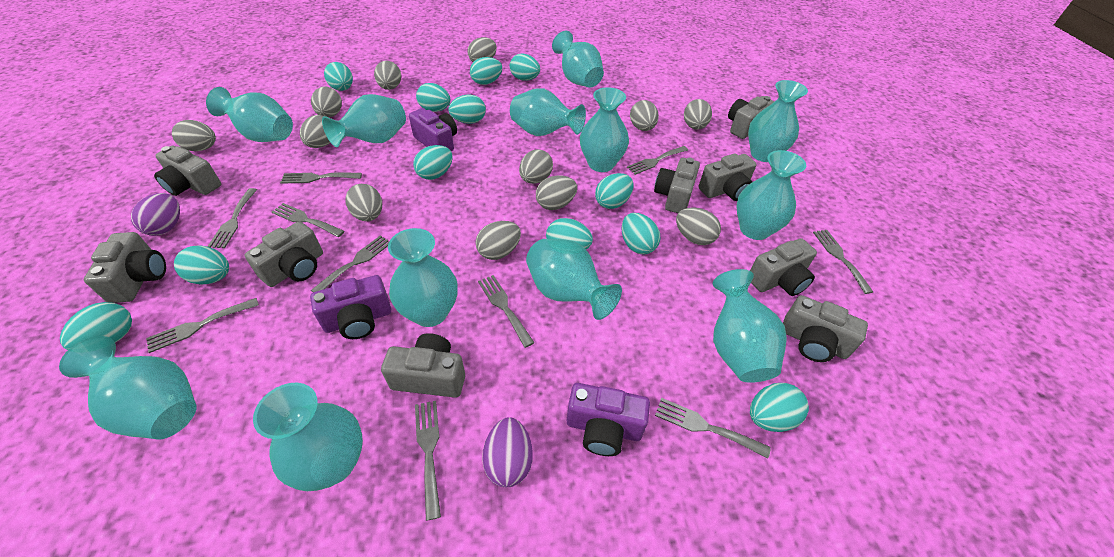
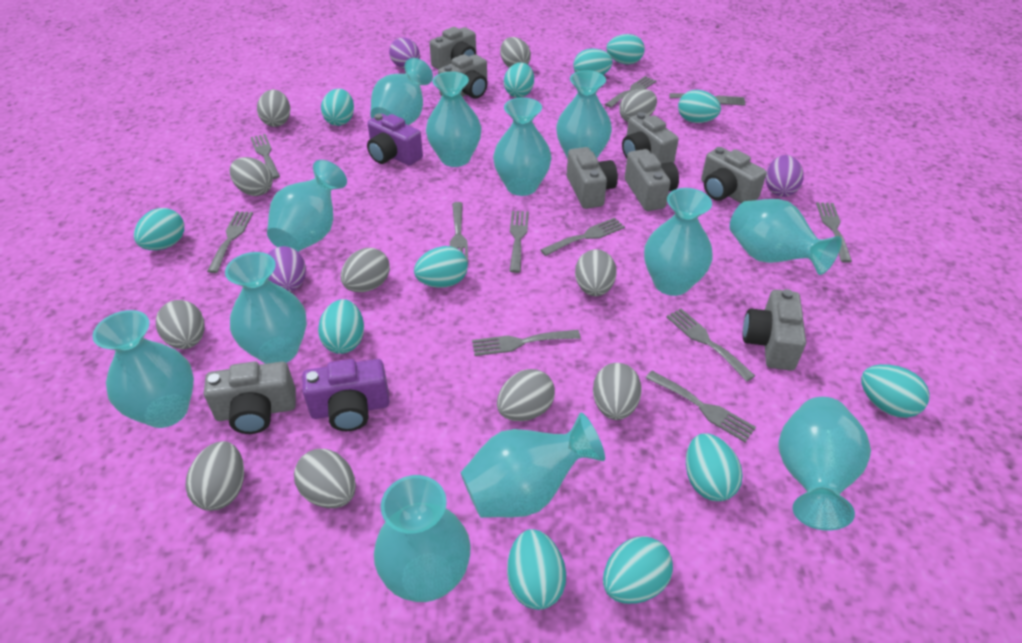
grey camera: [84,232,166,303] [154,146,221,196] [244,221,323,287] [381,333,465,398] [654,157,700,213] [699,153,757,201] [728,96,774,139] [750,238,817,296] [783,295,868,362] = 9 -> [204,361,296,434] [430,27,476,70] [438,54,487,99] [567,147,618,209] [622,112,679,163] [625,149,679,211] [701,147,767,203] [743,289,806,371] = 8
grey egg: [172,120,216,151] [300,115,330,148] [311,86,342,117] [345,184,382,221] [374,61,401,90] [467,37,497,62] [476,221,521,260] [519,149,553,184] [536,175,577,210] [630,100,659,131] [676,208,721,245] [684,99,712,130] = 12 -> [156,300,205,349] [185,441,244,511] [229,157,273,196] [257,90,290,127] [294,449,356,508] [341,248,390,292] [497,369,555,421] [500,37,531,68] [575,249,617,296] [593,363,641,420] [619,89,657,122] = 11
grey fork: [146,298,259,353] [207,188,257,248] [272,203,345,237] [280,172,362,184] [311,236,389,292] [415,401,441,521] [478,275,534,348] [627,146,688,175] [655,398,771,459] [813,230,873,294] = 10 -> [207,211,253,273] [250,134,280,179] [450,202,468,262] [472,330,580,356] [510,211,529,273] [541,218,625,256] [605,76,657,108] [646,371,756,442] [666,309,755,381] [669,93,746,106] [816,202,852,263] = 11
purple camera: [310,275,391,339] [409,108,457,152] [567,383,650,456] = 3 -> [302,359,390,431] [367,114,423,166] = 2
purple egg: [131,193,180,236] [482,417,533,487] = 2 -> [268,246,306,292] [389,37,420,69] [766,155,804,197] = 3

